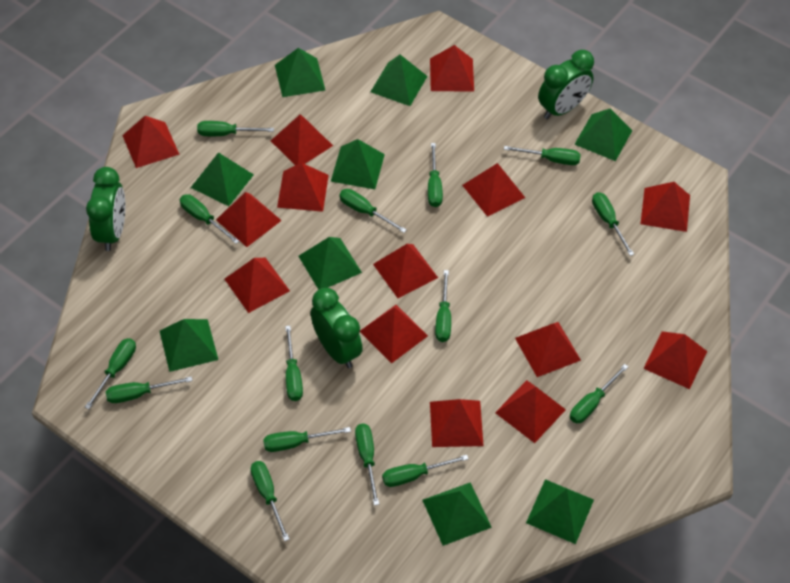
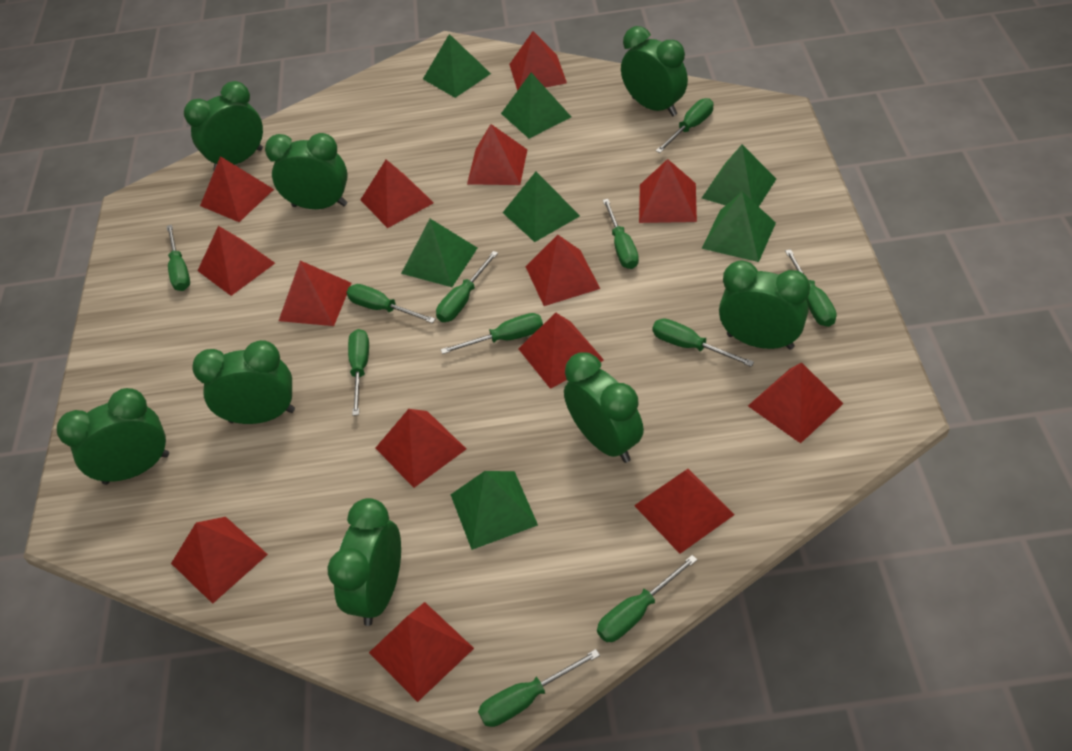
green clock: [86,167,125,251] [311,288,363,368] [538,50,594,119] = 3 -> [57,388,169,485] [184,81,263,171] [192,340,295,424] [265,133,348,209] [328,498,401,626] [564,352,644,463] [621,26,688,116] [719,260,810,350] = 8
green pyramid: [160,319,218,372] [191,152,254,206] [275,48,325,97] [298,237,362,290] [331,139,385,189] [371,55,427,106] [422,482,492,546] [526,479,594,544] [574,109,633,161] = 9 -> [401,219,477,287] [423,34,491,98] [451,471,538,550] [501,73,571,139] [503,172,580,242] [702,145,776,207] [702,192,776,262] = 7
green screwdriver: [85,338,136,409] [106,376,193,403] [180,194,239,244] [197,121,274,136] [251,461,290,541] [263,427,351,452] [285,326,303,401] [339,189,407,233] [355,424,379,505] [382,455,468,487] [428,143,443,207] [435,270,451,342] [504,146,581,165] [570,364,628,423] [592,192,634,256] = 15 -> [166,225,190,291] [346,284,436,323] [348,329,369,416] [436,251,498,322] [441,313,543,354] [478,649,600,727] [597,555,697,642] [603,199,639,269] [653,318,754,367] [656,98,713,153] [785,249,837,327] = 11

